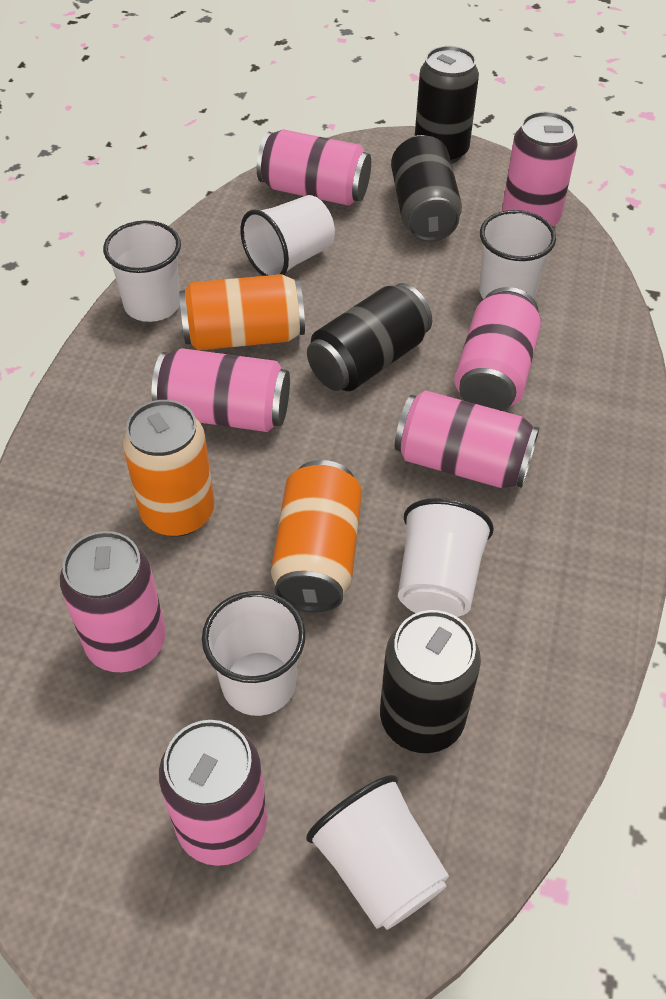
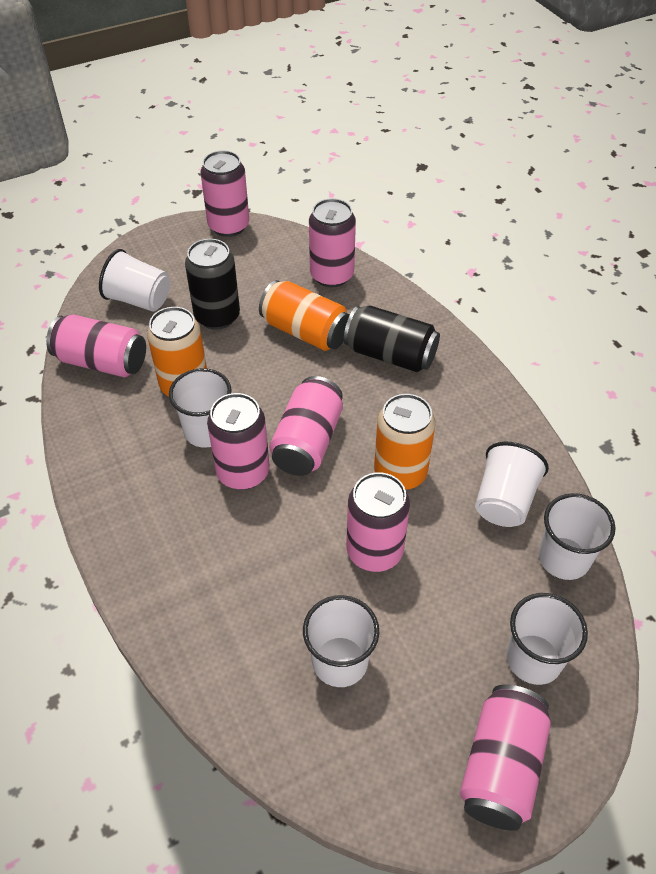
black can: [307,283,432,391] [380,610,481,753] [391,135,462,242] [415,46,479,164] = 4 -> [185,239,240,330] [344,305,440,372] = 2

